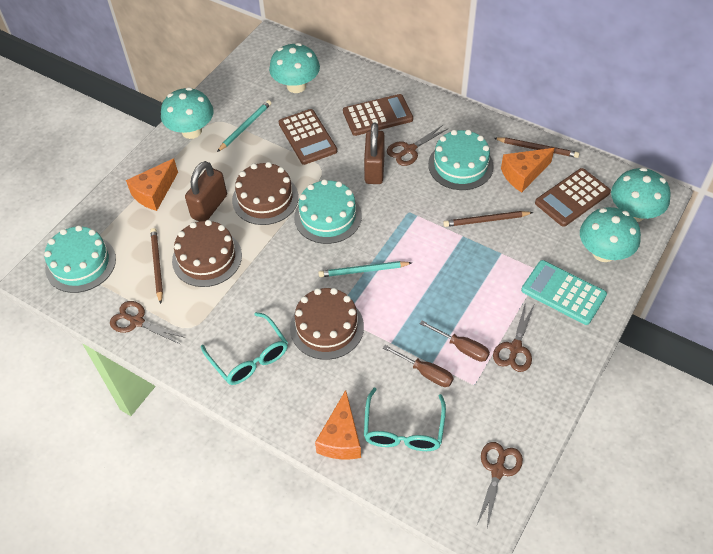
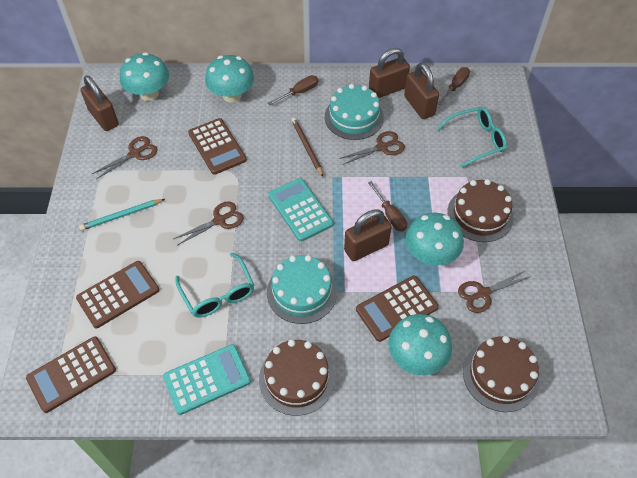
brown calculator: [279,109,337,165] [343,94,413,136] [535,168,611,227] = 3 -> [26,336,116,413] [76,261,159,328] [188,118,247,175] [356,276,439,342] = 4
brown padlock: [185,161,227,222] [364,123,385,184] = 2 -> [81,75,119,131] [344,209,392,261] [369,48,410,98] [404,62,439,119] = 4
brown pencil: [150,228,163,304] [443,211,533,227] [494,137,580,158] = 3 -> [291,117,323,177] = 1
brown screwdriver: [383,345,454,387] [420,320,490,362] = 2 -> [268,75,318,105] [368,181,407,232] [437,67,470,105] = 3
orange cheese: [126,158,178,211] [315,390,361,460] [501,148,555,193] = 3 -> none = 0
turquoise cake: [44,225,116,293] [294,179,362,244] [428,130,494,190] = 3 -> [267,255,337,324] [325,84,384,140] = 2
turquoise calculator: [521,260,607,325] = 1 -> [163,344,251,415] [268,178,333,242] = 2
turquoise pencil: [217,100,271,152] [318,261,412,277] = 2 -> [79,199,165,231] = 1

